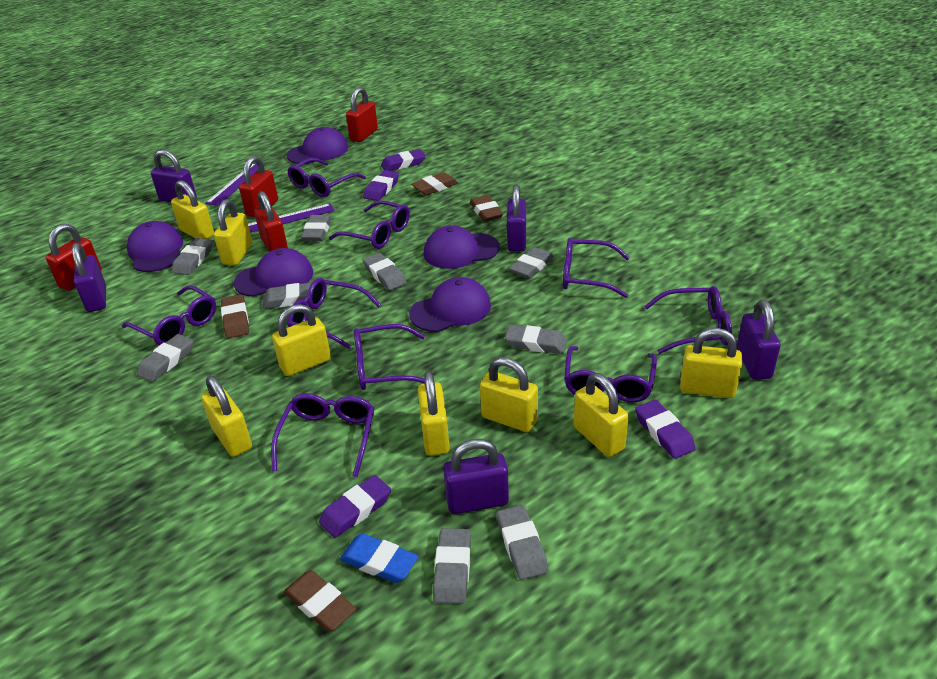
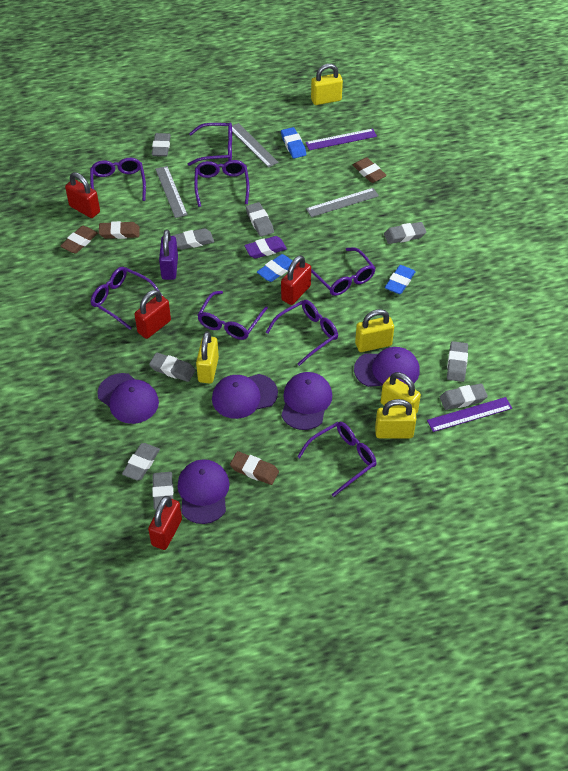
blue eraser: [340,534,418,583] = 1 -> [257,254,292,282] [281,127,306,159] [385,265,416,294] = 3
grey ruler: none = 0 -> [155,166,188,218] [232,123,279,168] [306,188,379,217] = 3
purple eraser: [319,475,391,538] [363,170,399,201] [381,149,426,171] [635,400,696,459] = 4 -> [244,236,287,259] = 1
purple glasses: [122,285,216,346] [271,393,375,477] [287,158,366,197] [288,278,381,349] [329,200,410,249] [354,324,425,390] [563,237,630,298] [564,346,657,402] [644,286,732,354] = 9 -> [90,158,146,201] [91,267,163,330] [188,123,232,166] [194,160,249,207] [197,291,268,340] [266,300,338,366] [297,422,377,497] [311,247,375,296] = 8
purple padlock: [72,243,106,312] [151,149,197,202] [443,439,509,514] [507,185,526,251] [737,300,781,380] = 5 -> [159,229,178,280] = 1
yellow padlock: [171,180,214,239] [201,376,252,457] [214,199,252,265] [272,304,331,376] [418,371,450,456] [480,357,538,432] [574,373,629,457] [680,328,742,398] = 8 -> [196,331,219,384] [311,64,343,105] [355,309,394,352] [375,399,416,438] [381,372,421,414] = 5

